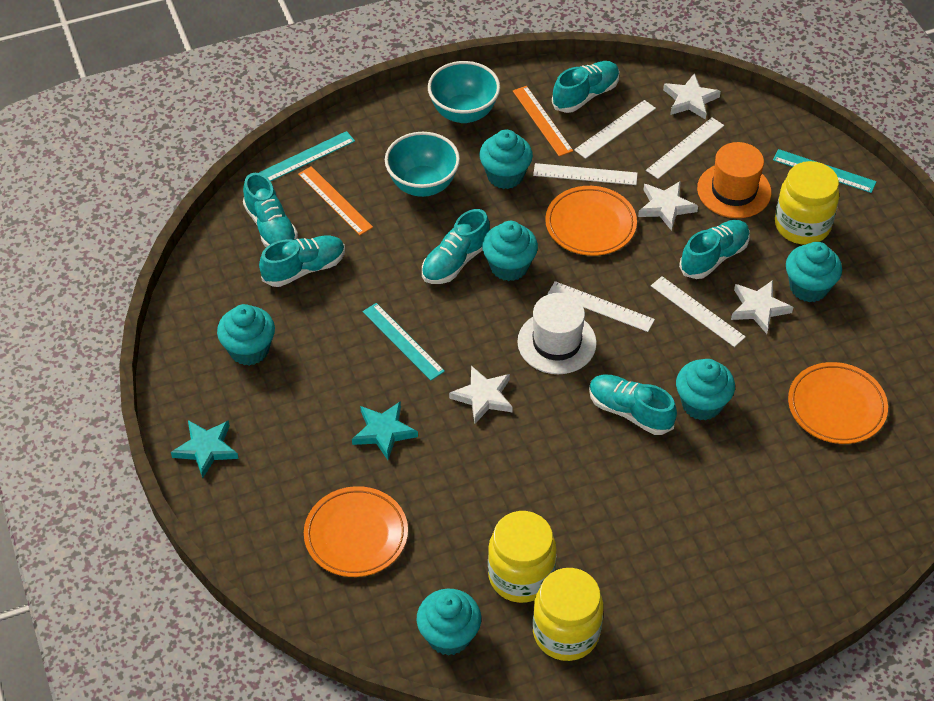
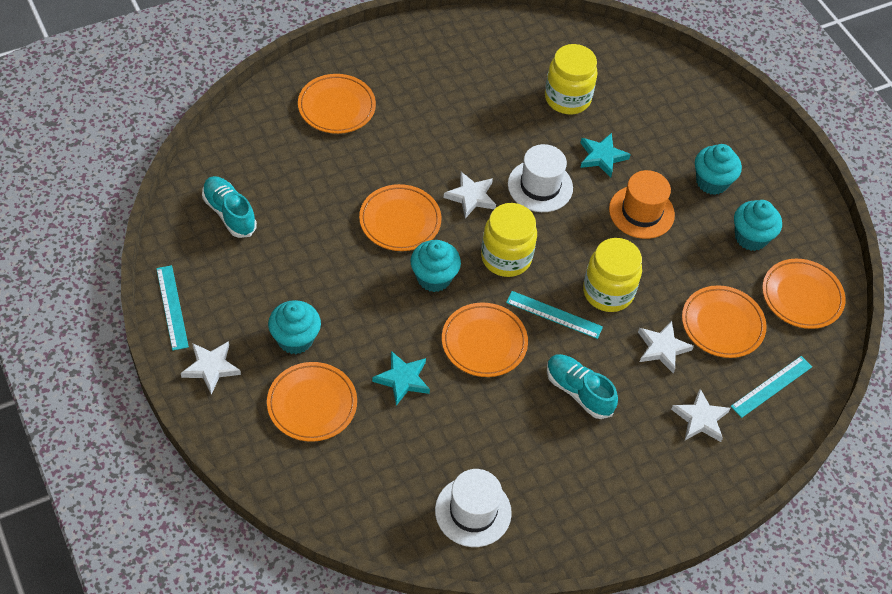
orange plate: [304,486,408,577] [545,186,637,256] [788,362,888,444] = 3 -> [267,362,357,442] [298,74,376,134] [359,184,441,251] [442,302,528,377] [682,285,767,358] [762,259,846,329] = 6
orange ruler: [298,166,373,235] [513,86,573,156] = 2 -> none = 0
turquoise bowl: [385,132,460,197] [428,61,500,123] = 2 -> none = 0
turquoise cupcake: [217,304,275,366] [416,589,481,656] [479,130,533,189] [482,221,538,281] [676,359,735,421] [786,242,842,302] = 6 -> [268,300,321,354] [411,240,461,292] [695,144,742,195] [734,200,782,251] = 4
turquoise shoe: [243,173,298,247] [259,235,345,287] [422,209,490,284] [552,61,620,113] [589,375,677,435] [679,220,750,279] = 6 -> [202,176,257,238] [547,354,618,419] = 2
white hat: [517,293,597,374] = 1 -> [435,469,512,547] [508,144,573,212] = 2
white ruler: [533,163,638,185] [548,281,655,332] [574,100,656,159] [646,117,724,179] [651,276,746,347] = 5 -> none = 0

